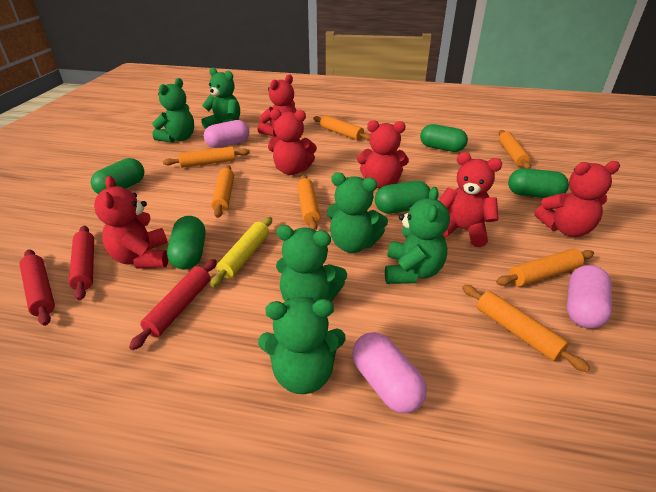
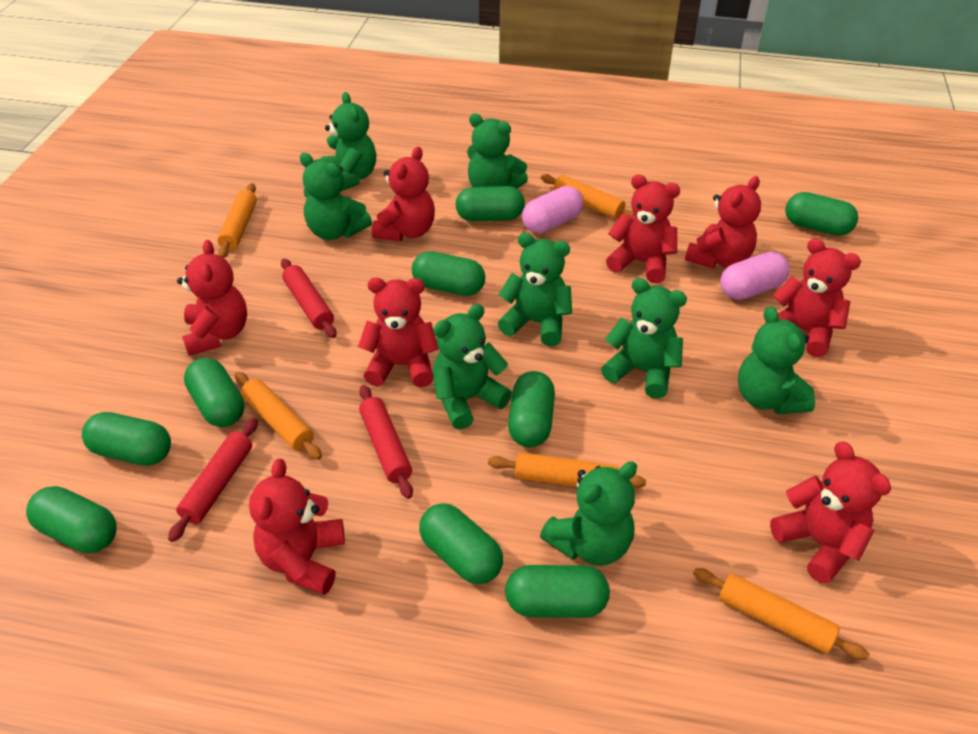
green capsule: [91,158,144,194] [167,216,205,269] [375,181,430,214] [420,124,468,152] [508,168,569,198] = 5 -> [26,486,117,553] [82,412,171,466] [184,358,244,427] [412,251,485,296] [419,503,503,584] [456,186,525,222] [505,565,610,618] [508,371,555,447] [785,192,858,236] = 9
green teddy bear: [152,78,194,143] [201,68,240,129] [258,297,346,394] [276,225,347,302] [327,172,388,253] [385,187,450,284] = 6 -> [300,153,372,240] [321,92,376,191] [432,304,512,430] [467,113,528,189] [498,233,572,346] [540,461,637,566] [601,278,687,399] [738,306,815,414] = 8
orange rolling pin: [163,146,250,168] [211,165,234,218] [297,175,320,231] [313,115,370,140] [462,285,590,372] [496,249,594,287] [499,130,531,169] = 7 -> [217,183,257,258] [235,372,322,460] [488,452,646,488] [541,174,634,219] [693,568,869,660] = 5
pink capsule: [204,120,249,148] [352,332,427,413] [567,265,612,329] = 3 -> [522,186,583,233] [720,251,790,300] = 2
red teddy bear: [94,176,168,269] [258,74,297,137] [268,109,317,175] [357,120,409,188] [439,152,502,247] [535,161,620,237] = 6 -> [177,240,247,356] [249,459,345,595] [358,277,439,387] [372,147,435,241] [606,175,680,283] [685,176,761,269] [765,238,861,357] [770,442,891,584] = 8
yellow rolling pin: [210,217,272,287] = 1 -> none = 0

